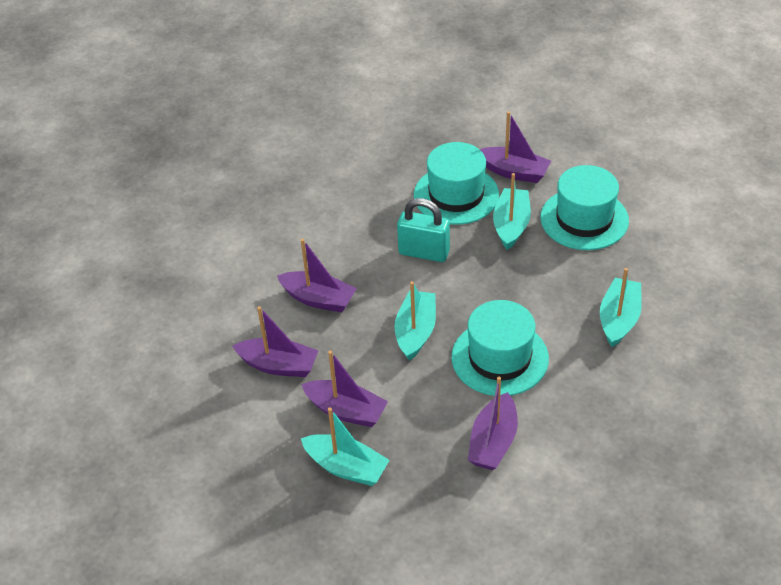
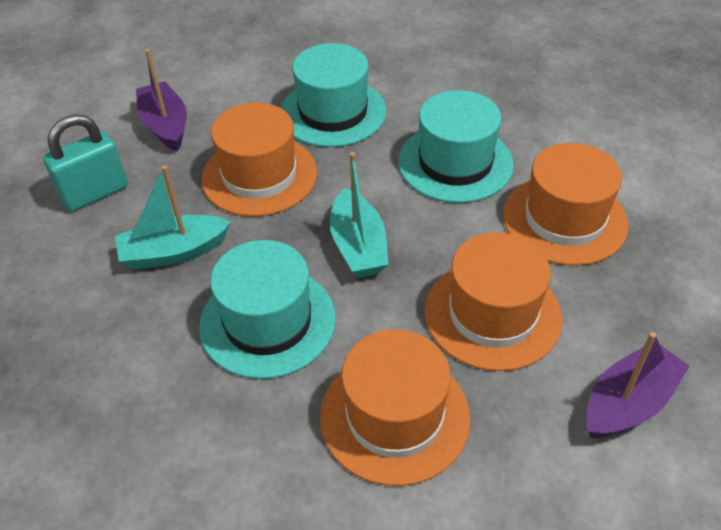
orange hat: none = 0 -> [201,103,317,217] [320,329,471,486] [425,232,563,371] [503,143,628,266] = 4
purple boat: [233,306,319,377] [277,239,357,312] [301,351,388,427] [468,377,518,470] [480,111,551,183] = 5 -> [136,49,187,152] [586,332,690,438] = 2
turquoise boat: [301,407,390,486] [394,281,436,361] [493,173,531,250] [600,268,642,347] = 4 -> [115,165,231,270] [330,152,389,278] = 2

